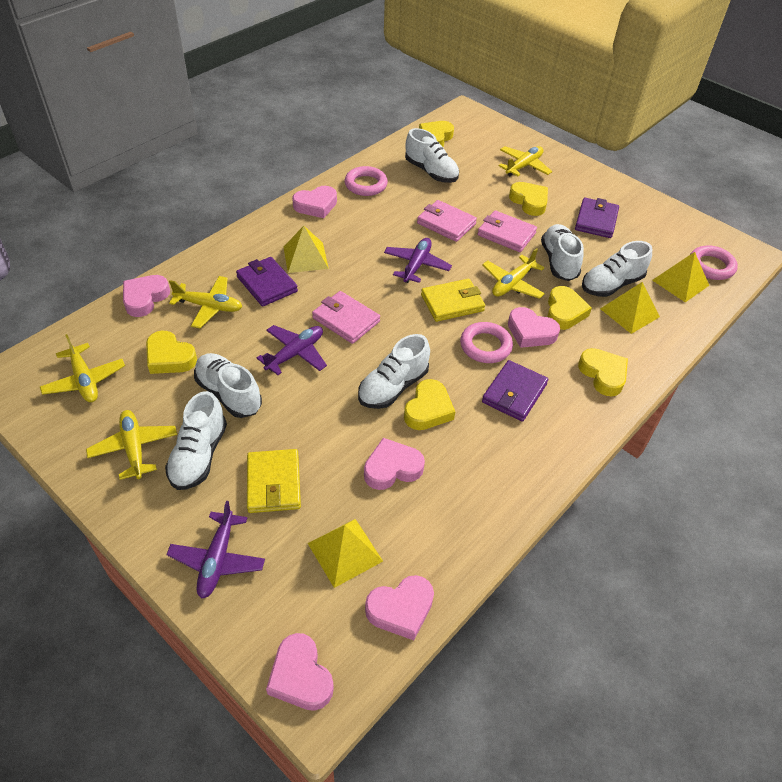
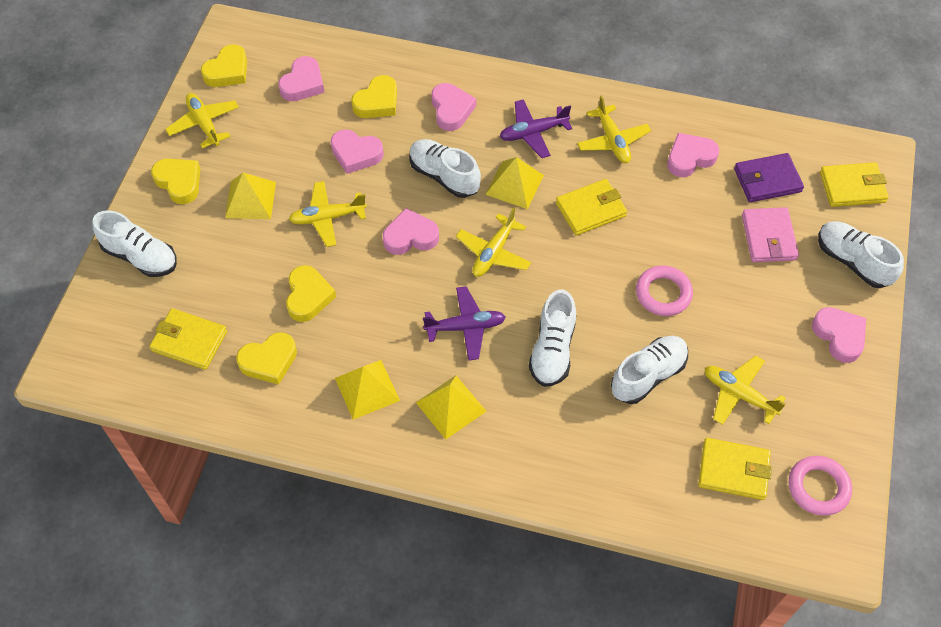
pink ring: [345,166,388,196] [460,322,513,363] [690,245,738,280] = 3 -> [636,265,693,316] [789,456,852,516] = 2
pink wallet: [312,291,380,344] [417,200,477,242] [478,210,537,252] = 3 -> [742,207,799,262] = 1
purple plane: [166,501,265,599] [257,325,327,375] [384,238,452,283] = 3 -> [423,286,506,361] [500,99,572,158] = 2
purple wallet: [236,257,298,307] [482,360,548,422] [575,198,619,238] = 3 -> [734,153,804,202] = 1
white shoe: [165,391,227,490] [194,353,262,418] [358,334,430,409] [405,128,459,183] [541,224,584,281] [582,241,652,297] = 6 -> [93,210,177,277] [409,139,481,198] [529,290,576,387] [611,336,688,404] [818,221,904,288] = 5
yellow heart: [146,331,197,374] [404,379,455,430] [419,121,454,147] [509,182,548,216] [547,286,592,330] [578,348,628,396] = 6 -> [151,159,200,204] [201,44,247,87] [236,332,297,385] [286,265,336,322] [351,75,397,118] = 5
yellow wallet: [247,449,301,513] [421,279,485,322] = 2 -> [149,308,227,370] [556,179,627,235] [698,438,772,500] [820,162,889,207] = 4

